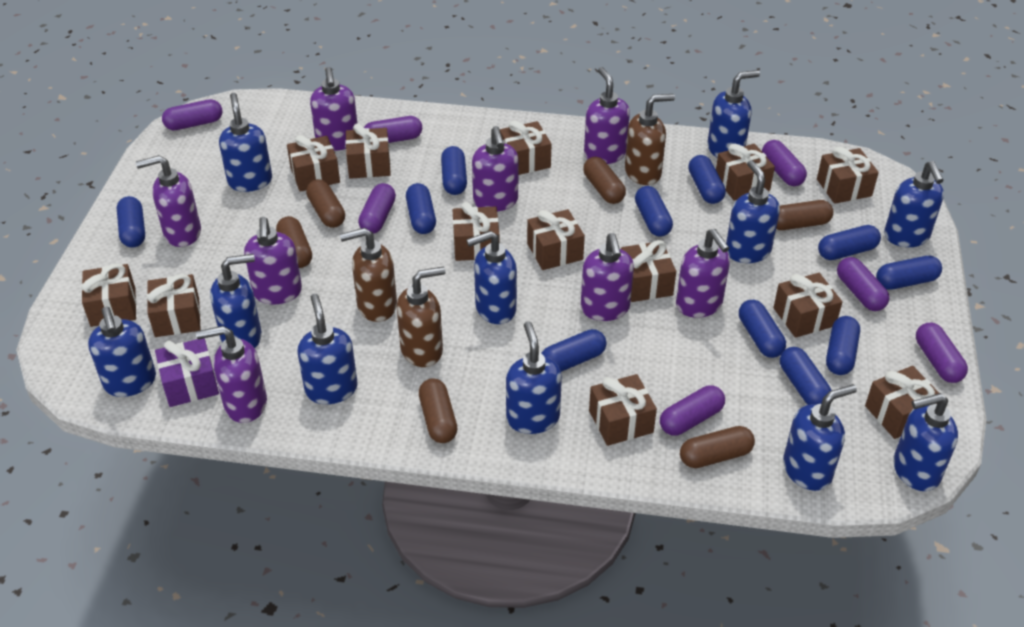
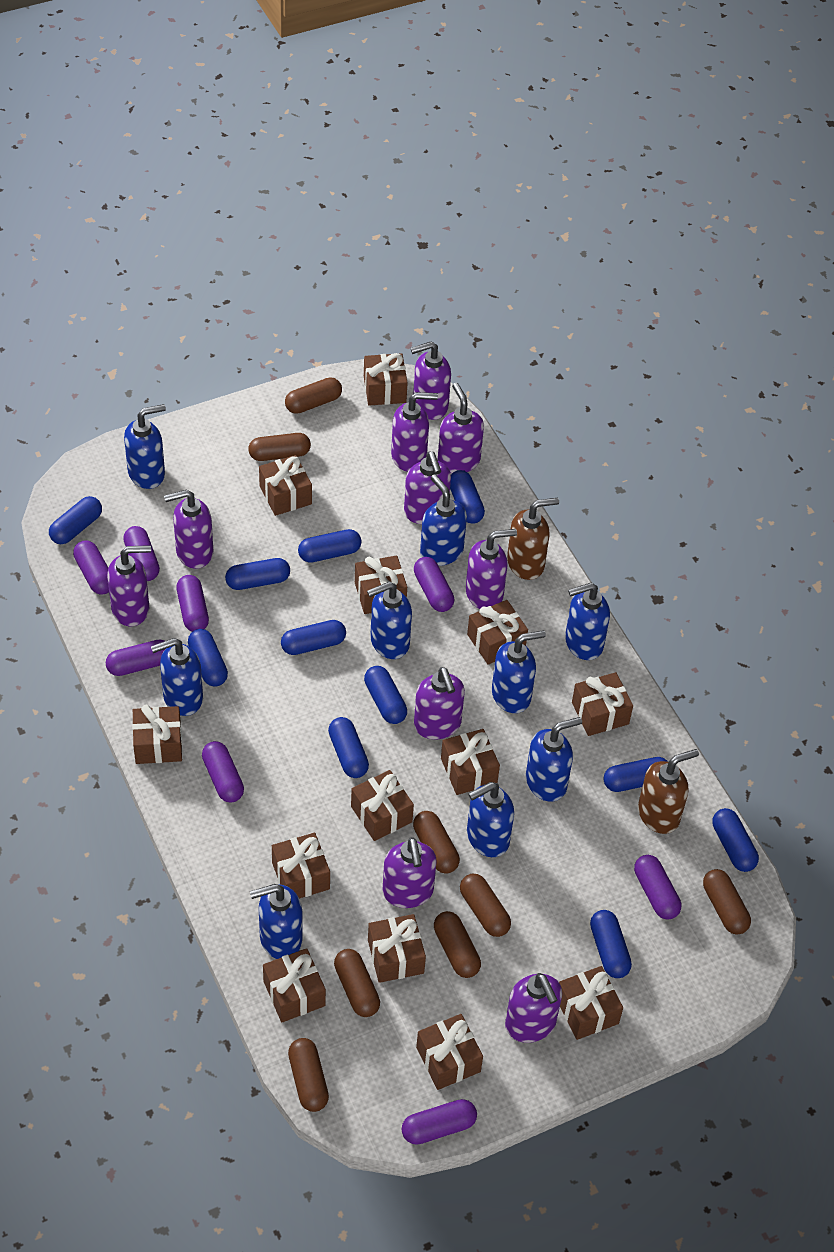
blue soap dispenser: [88,307,156,397] [210,254,262,348] [219,93,272,192] [298,294,358,404] [466,231,517,324] [506,321,562,434] [707,70,760,158] [726,160,780,263] [783,384,857,491] [884,161,944,247] [893,393,958,491] = 11 -> [124,404,166,489] [151,638,203,716] [250,884,303,959] [367,582,412,659] [420,474,467,566] [467,782,514,857] [492,630,546,713] [526,717,582,802] [565,583,610,660] = 9
brown capsule: [276,216,312,268] [306,179,345,228] [419,378,457,443] [583,157,626,204] [680,426,755,468] [776,200,833,230] = 6 -> [248,433,311,461] [285,377,342,414] [288,1038,329,1112] [334,949,380,1017] [413,811,460,874] [434,911,481,978] [460,873,511,937] [703,869,751,935] = 8
brown soap dispenser: [340,228,397,322] [397,266,446,367] [625,94,675,185] = 3 -> [507,498,559,580] [638,749,699,834] = 2
purple capsule: [162,99,222,130] [358,183,396,234] [364,116,422,143] [660,385,725,435] [762,140,807,186] [837,257,889,311] [916,323,968,383] = 7 -> [73,541,109,594] [105,640,165,676] [123,526,160,581] [176,575,209,632] [202,741,244,803] [402,1099,477,1145] [414,557,454,612] [634,855,681,920] = 8
purple gift: [155,338,219,407] = 1 -> none = 0
purple soap dispenser: [136,155,201,247] [196,326,267,423] [244,217,302,304] [310,67,357,151] [472,126,518,211] [581,233,634,321] [584,67,630,164] [676,229,730,318] = 8 -> [107,545,151,626] [164,489,213,569] [383,837,437,908] [391,392,438,472] [404,451,451,524] [410,341,451,420] [414,667,465,740] [438,383,484,473] [466,529,517,609] [505,973,562,1043] = 10

